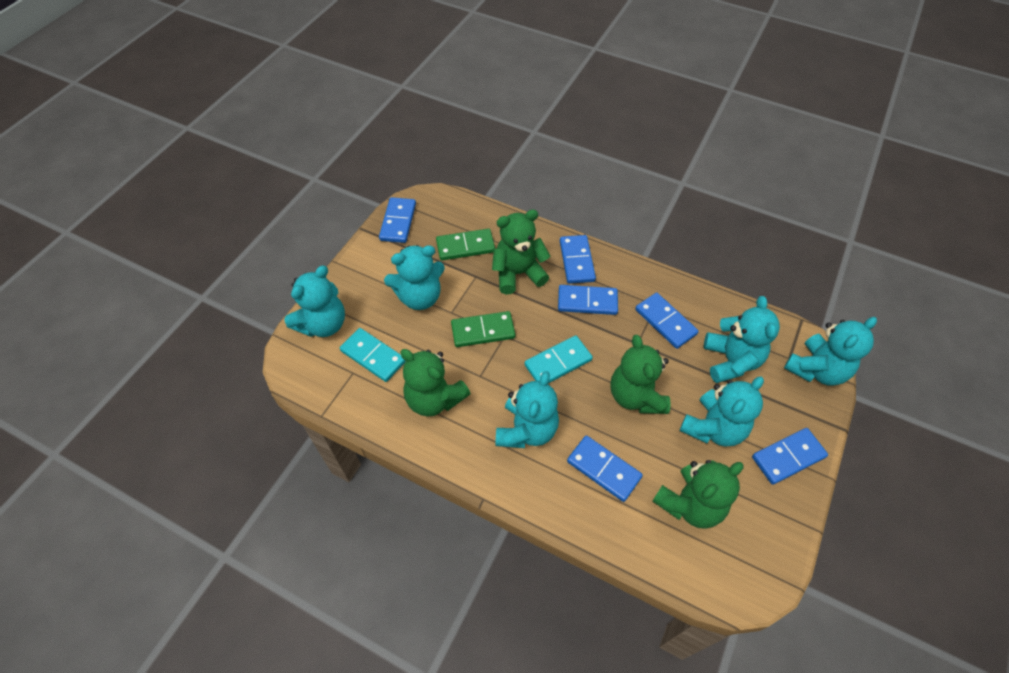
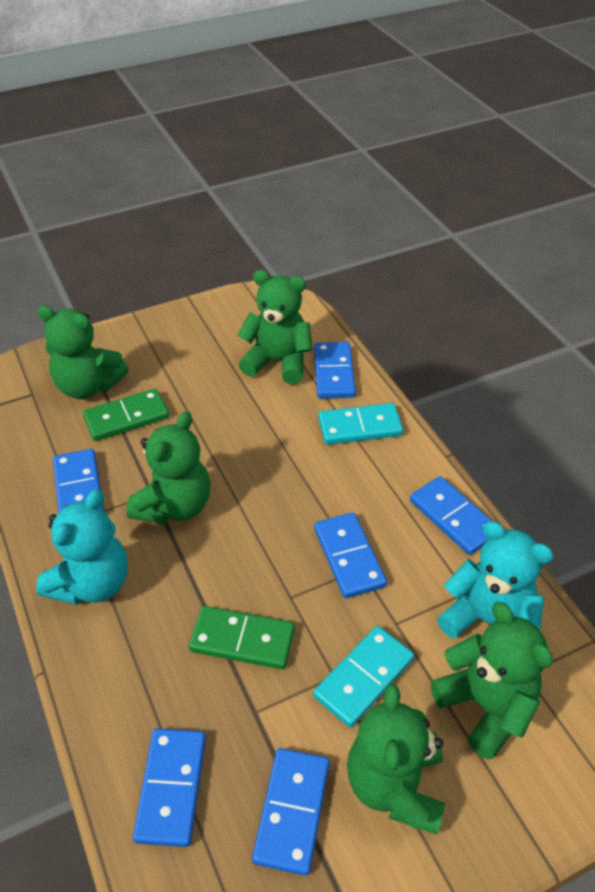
green teddy bear: [400,349,471,416] [492,210,550,294] [610,335,671,414] [652,460,744,529] = 4 -> [37,306,129,399] [126,411,211,524] [237,270,313,384] [347,683,445,835] [431,602,553,760] = 5
turquoise teddy bear: [284,265,345,337] [384,245,445,310] [495,371,559,448] [679,377,764,446] [704,296,780,383] [784,317,877,386] = 6 -> [36,489,128,605] [437,521,553,639] = 2

